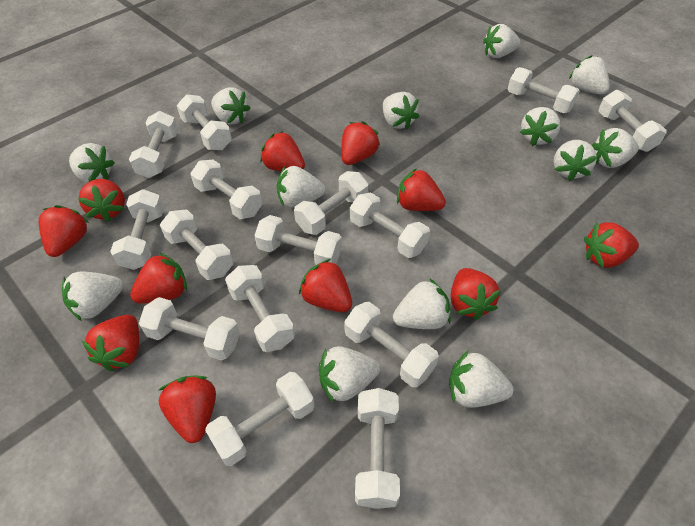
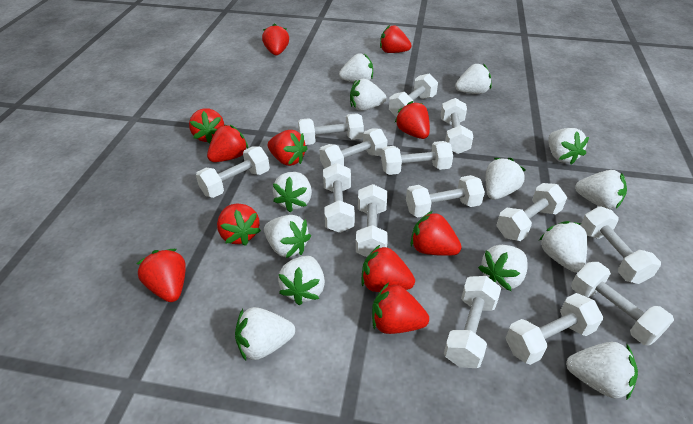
white dumbbell: [110,189,164,270] [129,111,178,178] [139,297,240,361] [160,209,233,280] [177,94,232,150] [191,160,262,219] [205,372,315,466] [225,265,295,352] [255,215,342,265] [294,171,369,235] [344,302,439,387] [350,192,430,258] [355,388,400,509] [508,67,580,113] [599,90,667,152] = 15 -> [196,146,270,198] [298,113,364,145] [320,128,388,169] [323,163,355,233] [356,184,388,257] [381,141,453,175] [389,74,438,118] [406,175,485,217] [441,98,473,154] [444,276,501,368] [497,183,567,241] [506,293,603,365] [571,262,674,345] [580,206,661,284] = 14

